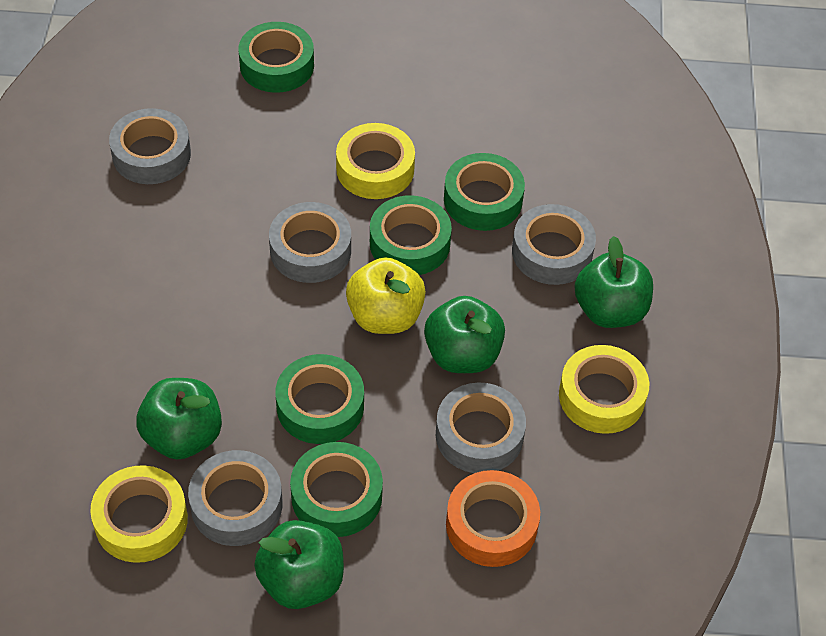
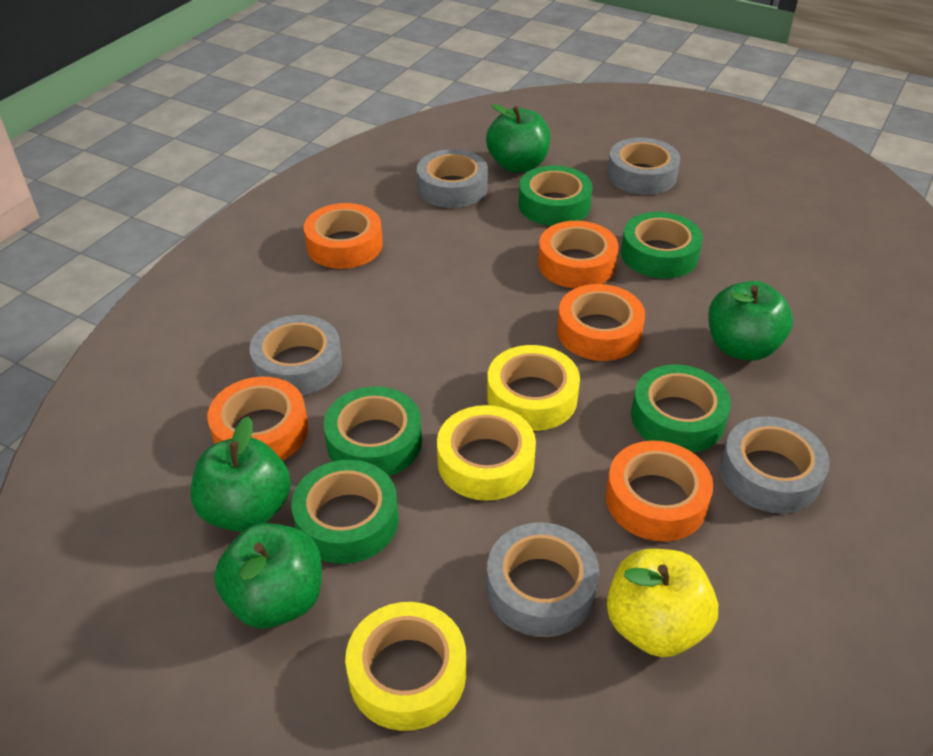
orange tape: [446,470,540,567] = 1 -> [207,377,308,461] [304,203,383,269] [538,221,619,288] [557,284,645,361] [606,441,713,542] = 5

